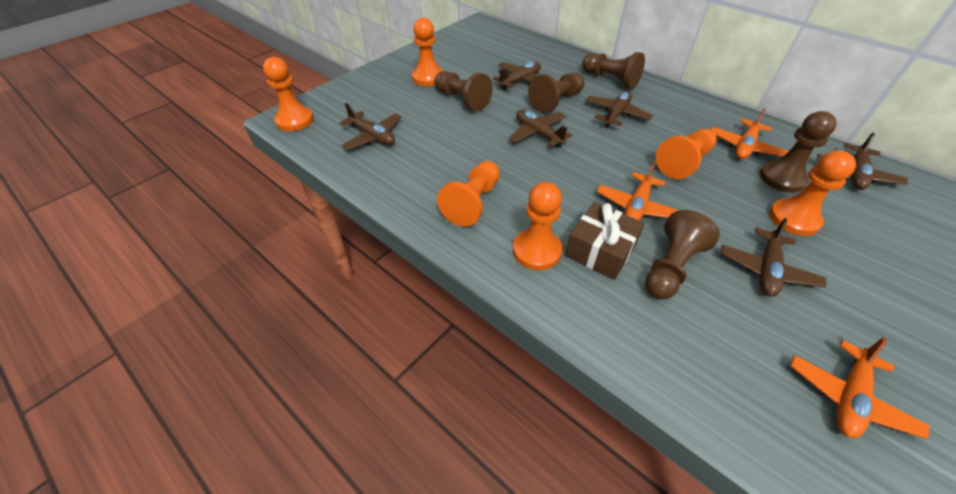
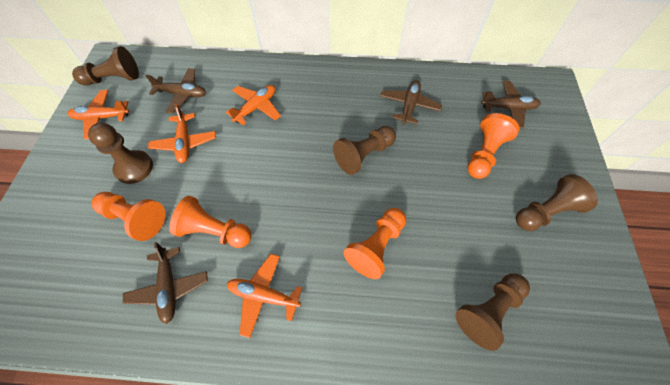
brown gift: [565,202,645,280] = 1 -> none = 0
brown plane: [339,103,401,150] [493,61,541,90] [509,110,572,148] [585,91,653,128] [720,218,827,297] [817,132,908,190] = 6 -> [123,242,208,324] [145,68,206,114] [380,80,442,125] [481,81,541,129] = 4
orange pawn: [263,57,314,131] [412,18,443,86] [437,161,500,227] [513,182,562,270] [656,129,717,179] [769,150,856,236] = 6 -> [91,192,166,241] [169,196,252,248] [344,208,406,279] [467,113,520,179] = 4
orange plane: [597,161,680,221] [711,109,789,159] [790,337,930,439] = 3 -> [68,90,129,139] [148,104,216,163] [226,85,281,125] [227,254,302,338] = 4

